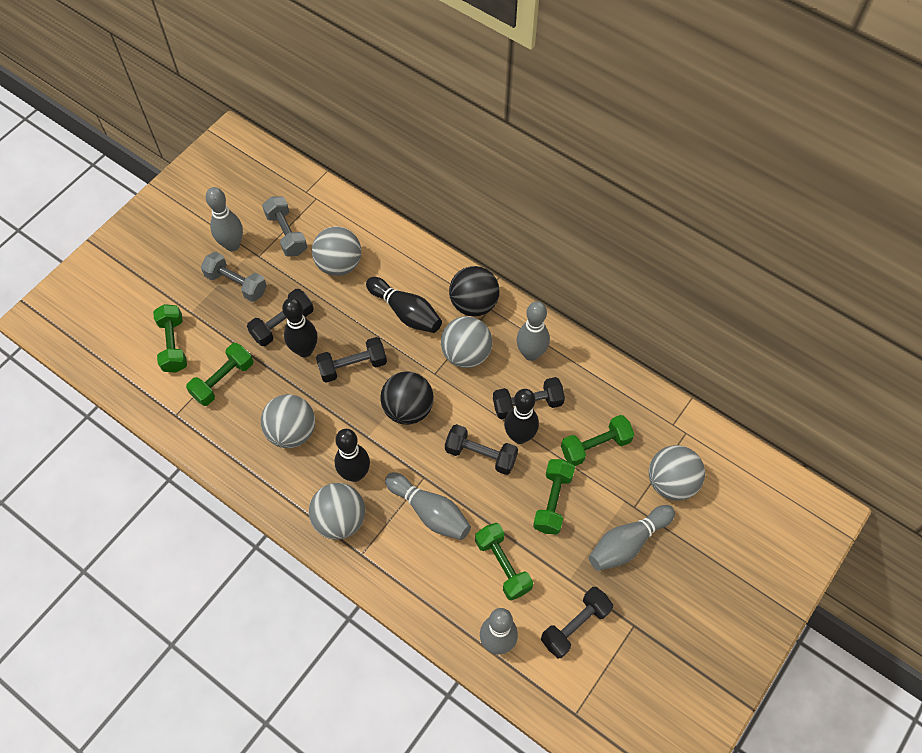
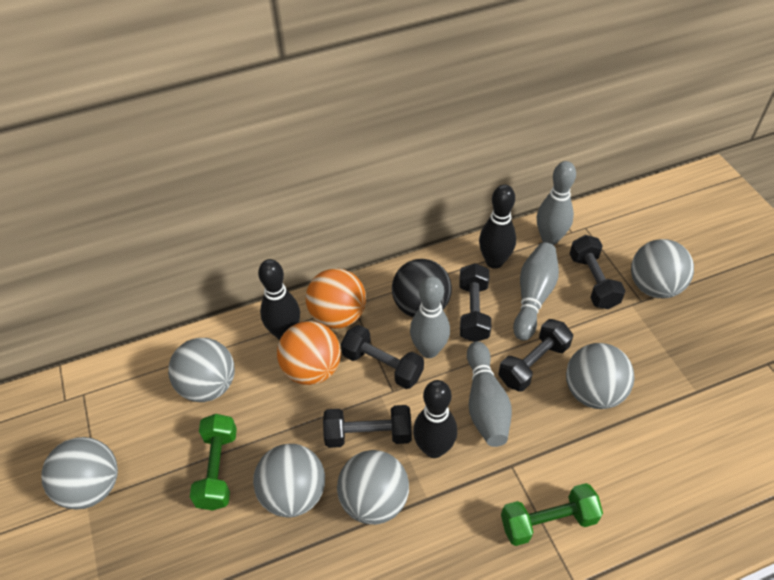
black ball: [380,371,434,425] [449,266,500,316] = 2 -> [392,259,452,317] = 1
black bowling pin: [282,298,318,357] [335,429,370,482] [366,277,442,333] [504,389,539,444] = 4 -> [258,259,300,340] [413,380,457,458] [479,185,516,269] = 3
green dumbbell: [153,304,187,373] [186,343,253,406] [475,523,533,601] [533,459,575,535] [561,415,634,466] = 5 -> [190,414,237,510] [501,483,603,546] = 2
grey ball: [261,394,315,448] [309,483,365,539] [312,227,361,276] [441,316,492,368] [649,445,705,501] = 5 -> [41,437,118,510] [168,338,235,402] [253,444,325,517] [337,450,409,525] [566,343,635,409] [631,239,694,298] = 6
grey bowling pin: [206,187,243,251] [385,472,471,540] [480,608,518,655] [516,301,550,361] [589,505,675,571] = 5 -> [410,276,450,358] [467,341,512,447] [513,242,559,341] [537,161,576,245] = 4
grey dumbbell: [201,252,267,302] [262,196,307,257] = 2 -> none = 0
orange ball: none = 0 -> [277,321,341,385] [306,268,366,329] = 2

